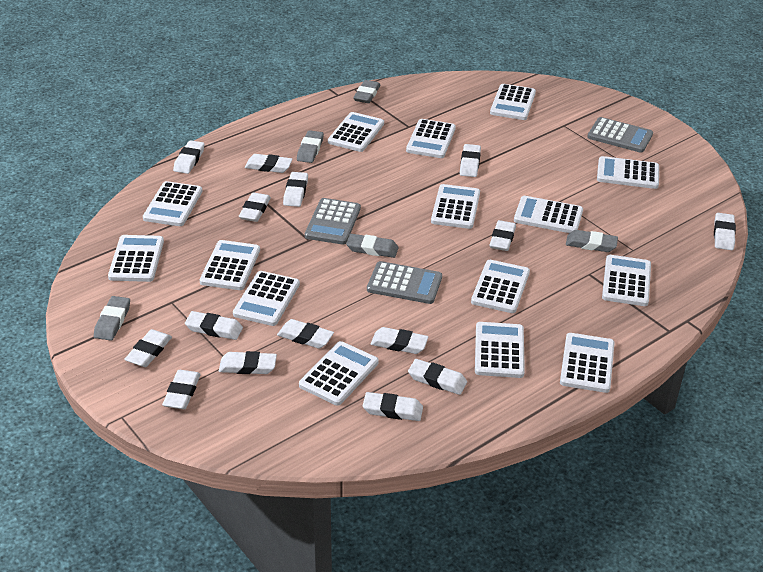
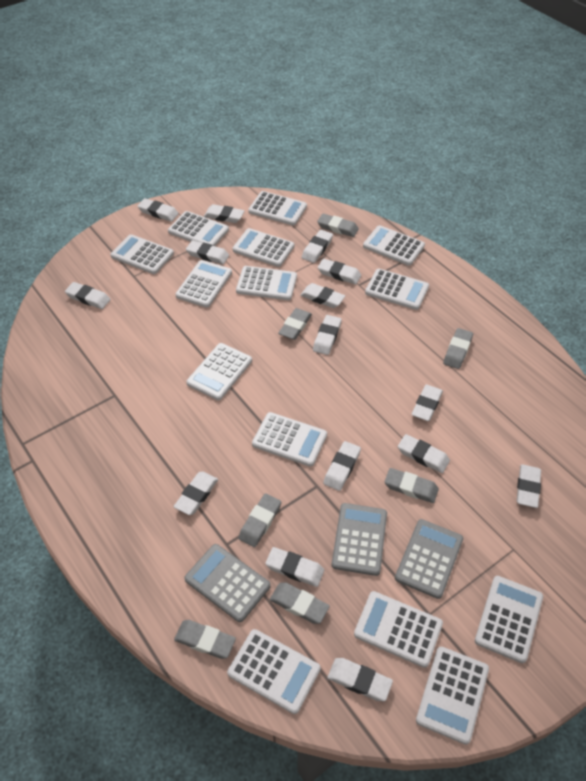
grey eraser: [94,296,130,341] [297,130,324,163] [346,234,399,258] [353,80,380,103] [566,230,618,252] = 5 -> [174,620,236,659] [238,493,281,547] [270,582,330,624] [278,308,312,340] [317,214,359,237] [384,468,439,503] [443,328,473,369] = 7
white calculator: [108,235,164,282] [143,181,203,226] [200,240,260,290] [233,271,300,326] [299,341,378,406] [328,112,384,152] [406,119,456,158] [431,184,480,229] [471,260,530,313] [475,322,525,378] [490,84,536,120] [514,196,583,233] [560,333,615,393] [597,156,659,189] [602,255,651,306] = 15 -> [111,234,174,274] [168,211,229,246] [175,260,232,308] [186,343,252,400] [227,629,321,714] [233,228,294,267] [236,266,297,300] [248,191,307,225] [252,412,327,467] [354,591,443,668] [363,225,425,266] [365,269,429,310] [416,647,489,745] [475,576,543,663] = 14

